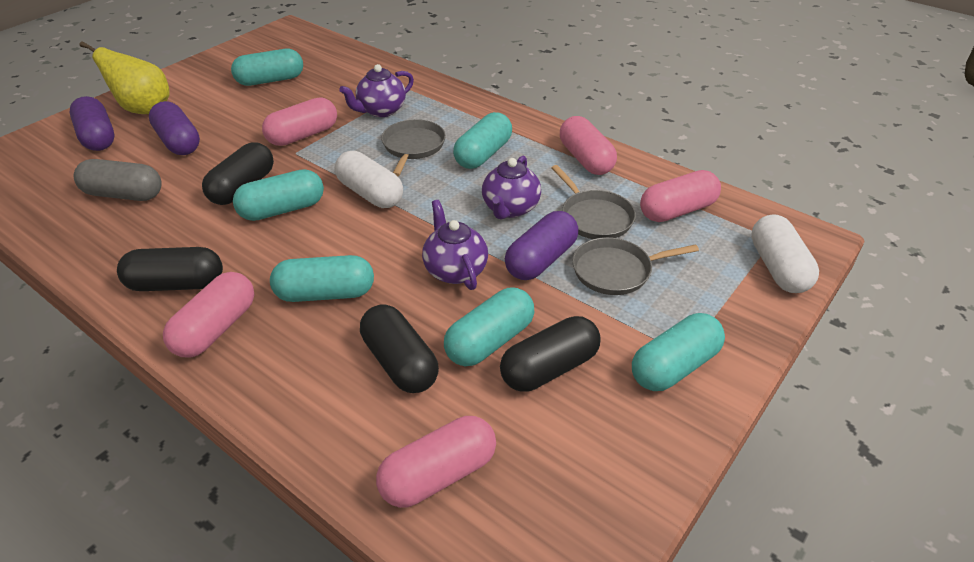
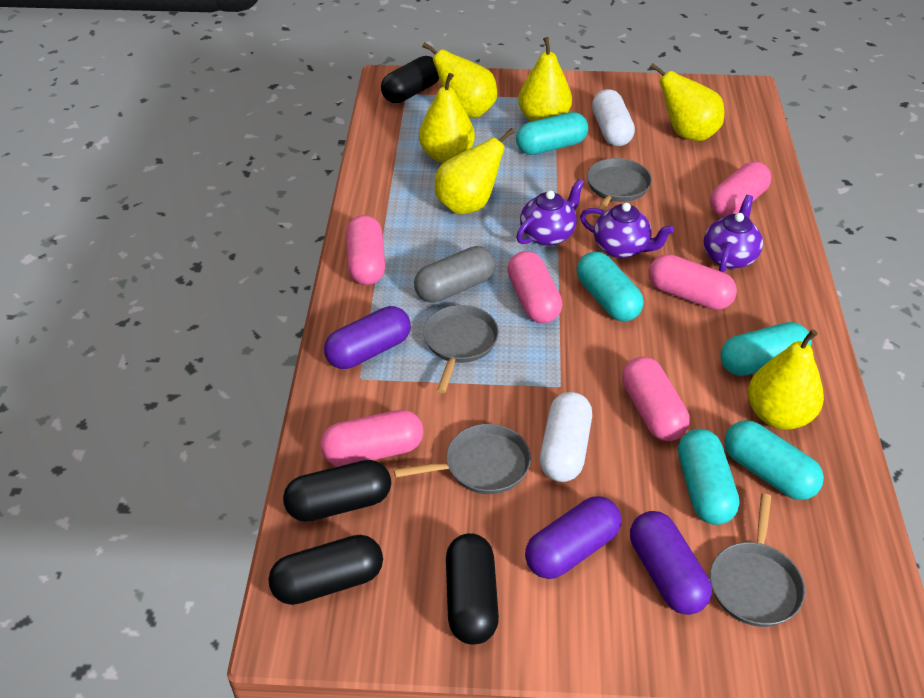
grey pan: [382,119,446,176] [552,165,636,239] [572,237,699,295] = 3 -> [394,424,531,494] [423,305,499,393] [587,158,652,219] [710,493,805,627] = 4
pink capsule: [163,272,254,357] [262,97,337,146] [376,416,496,508] [560,116,617,175] [640,170,721,222] = 5 -> [320,410,423,466] [346,215,385,285] [508,251,562,323] [622,357,690,441] [648,254,737,310] [710,162,771,217] = 6
turquoise capsule: [231,49,303,86] [233,169,324,221] [270,255,374,302] [444,287,534,366] [453,112,512,169] [632,313,725,391] = 6 -> [516,112,588,155] [577,251,644,321] [678,429,739,525] [721,322,812,376] [724,420,824,500] = 5
yellow pear: [79,41,170,114] = 1 -> [419,73,475,163] [422,42,497,118] [435,128,515,214] [518,37,572,122] [650,63,724,141] [748,329,824,429] = 6

